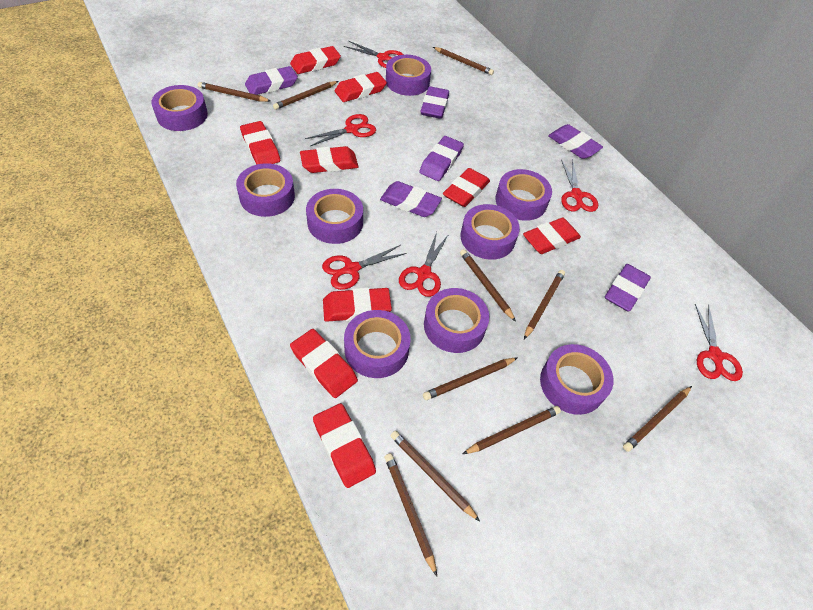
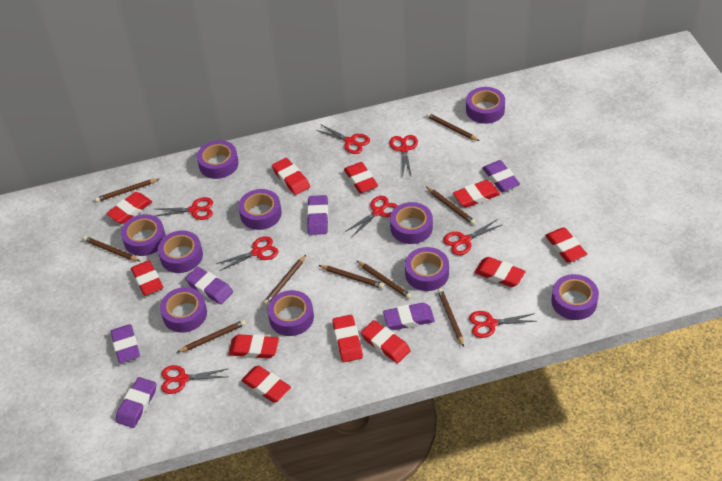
brown pencil: [198,82,271,102] [273,81,338,110] [385,453,437,576] [390,430,480,521] [423,358,517,400] [433,47,494,75] [460,249,516,322] [463,406,561,454] [524,270,565,339] [623,386,692,452] = 10 -> [83,236,140,261] [95,179,159,202] [176,320,246,353] [264,255,306,305] [318,265,384,288] [357,261,412,299] [426,113,479,141] [426,187,476,225] [438,288,464,347] = 9
purple tape: [151,85,208,131] [236,163,295,217] [306,189,363,244] [344,310,411,378] [386,55,431,96] [424,288,489,353] [460,204,520,260] [495,169,552,221] [540,344,614,415] = 9 -> [121,214,166,256] [158,230,203,273] [160,287,207,333] [197,140,239,179] [238,189,282,230] [267,290,314,336] [390,202,433,244] [405,247,449,291] [466,87,505,124] [551,274,599,320] = 10
red eraser: [240,121,280,165] [290,46,341,74] [290,329,358,398] [300,146,358,173] [313,403,376,488] [323,287,392,322] [335,72,387,102] [443,168,490,207] [523,218,581,254] = 9 -> [106,192,152,224] [131,260,163,296] [228,334,279,359] [241,365,291,403] [272,158,310,195] [332,315,363,362] [344,162,378,193] [361,320,411,363] [453,180,500,208] [474,257,526,287] [545,228,587,262] = 11
red scissors: [305,114,376,146] [322,245,407,290] [344,41,404,68] [399,232,449,297] [561,159,598,212] [695,304,743,381] = 6 -> [156,197,213,220] [161,365,229,394] [216,236,279,271] [316,124,370,154] [345,196,398,237] [389,135,418,178] [443,220,502,255] [469,311,536,338] = 8

